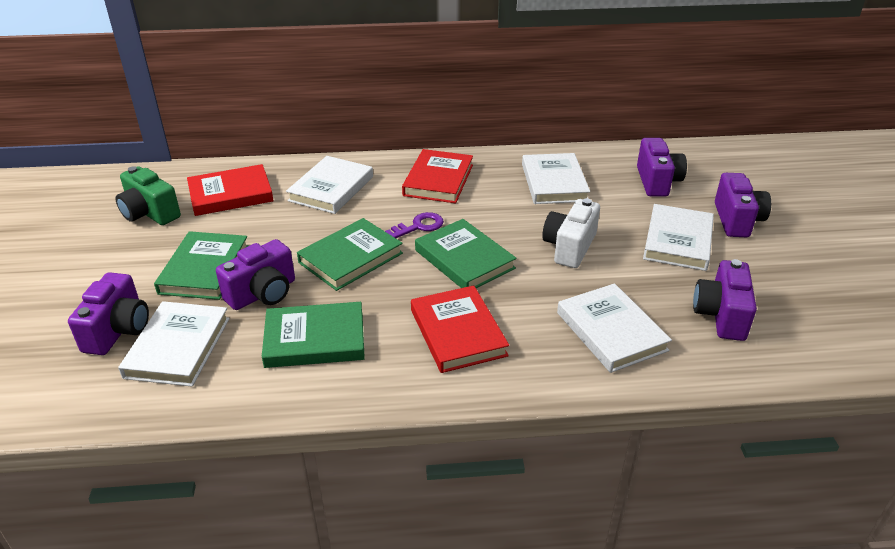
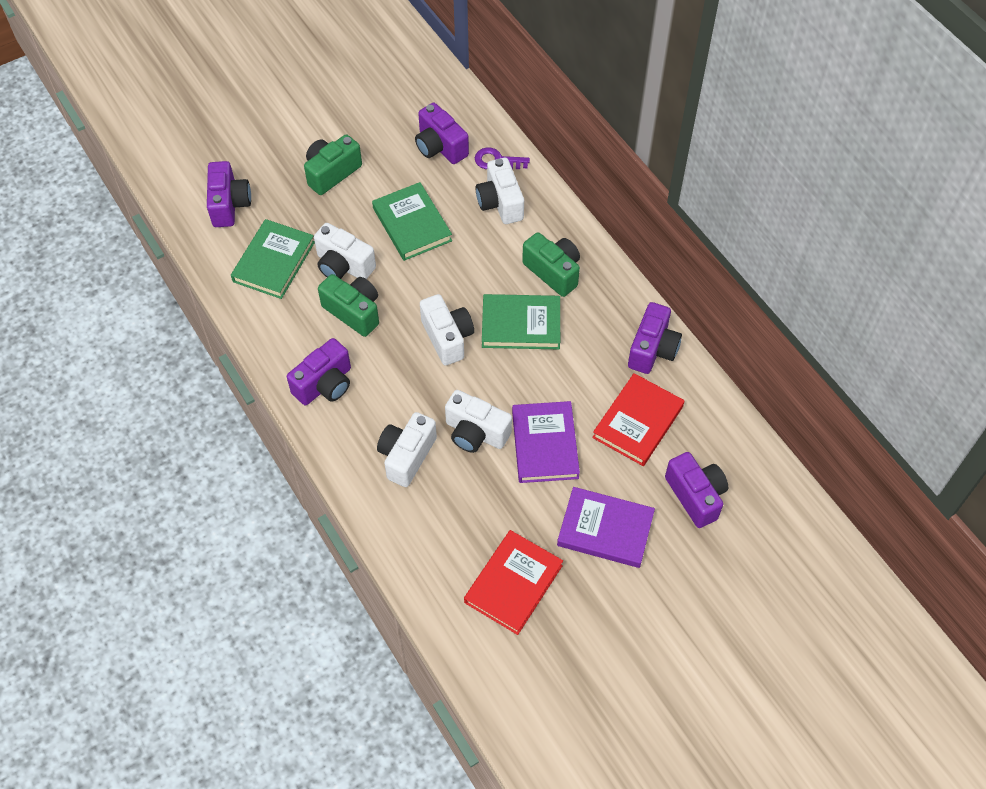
green book: [154,231,249,300] [262,302,365,368] [297,218,403,291] [415,219,517,288] = 4 -> [231,219,315,299] [372,182,452,261] [482,294,560,349] = 3
green camera: [115,166,181,225] = 1 -> [304,134,362,195] [318,274,379,337] [522,232,580,297] = 3
purple book: none = 0 -> [512,401,580,483] [557,487,655,568] = 2
red book: [187,164,274,216] [402,149,473,203] [411,285,509,373] = 3 -> [464,530,563,635] [592,373,684,466] = 2
white book: [118,301,230,387] [286,156,373,214] [522,153,590,204] [557,283,672,373] [643,204,714,271] = 5 -> none = 0
white camera: [542,198,600,268] = 1 -> [314,223,376,279] [377,412,437,487] [420,294,474,366] [445,390,512,453] [476,158,524,224] = 5

